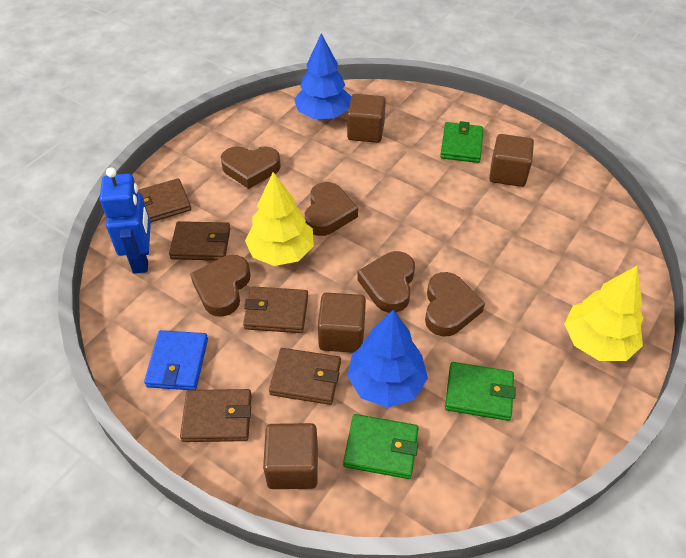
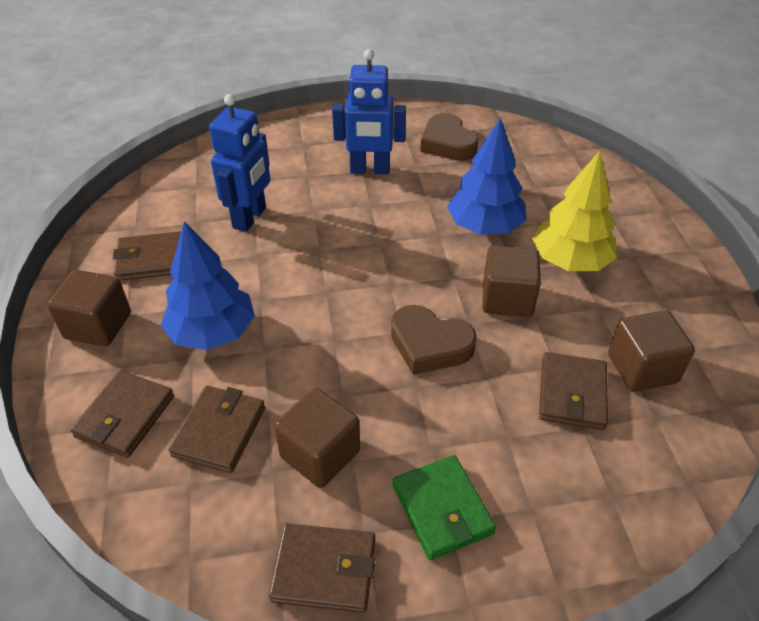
blue robot: [100,167,151,274] = 1 -> [209,94,271,232] [332,49,406,174] = 2
blue wallet: [144,330,208,390] = 1 -> none = 0
brown heart: [190,255,250,317] [221,146,281,189] [305,182,358,236] [357,251,415,313] [425,272,485,337] = 5 -> [391,305,477,375] [420,113,479,161] = 2
green wallet: [343,414,419,479] [440,121,483,163] [445,362,516,421] = 3 -> [392,455,496,560] = 1
yellow tree: [245,172,314,266] [564,266,644,361] = 2 -> [532,151,617,271] = 1

